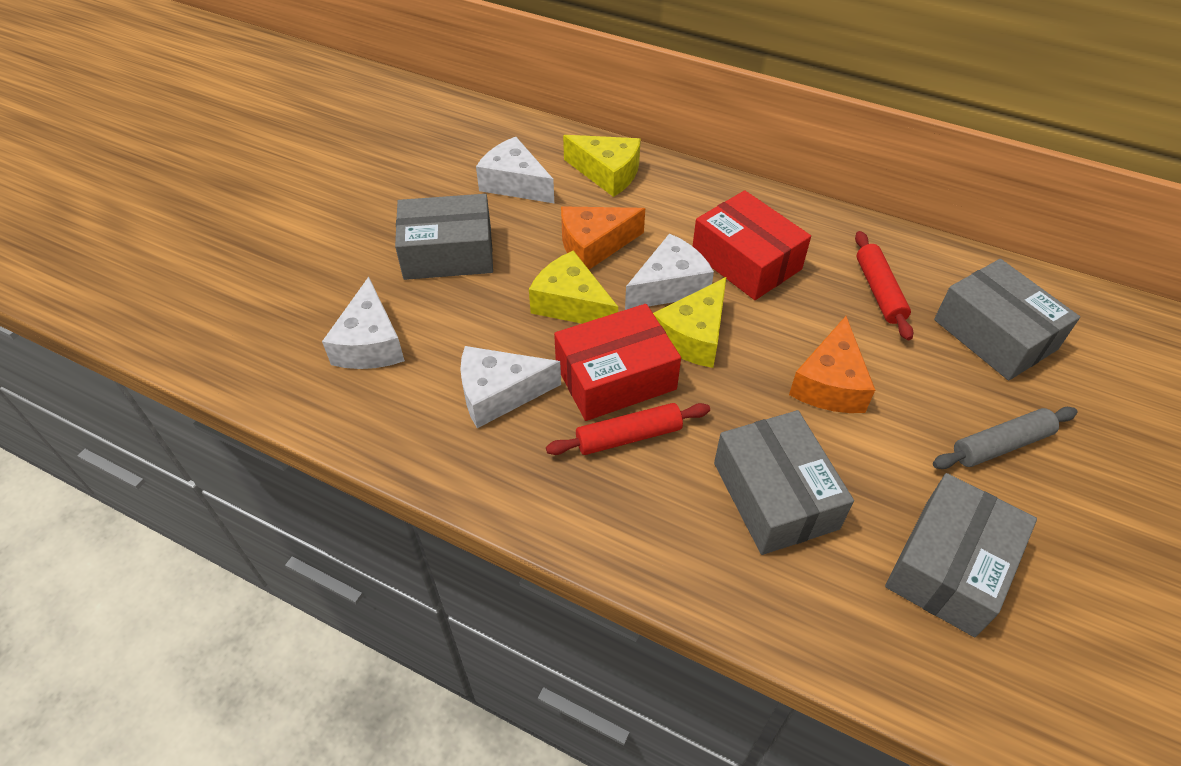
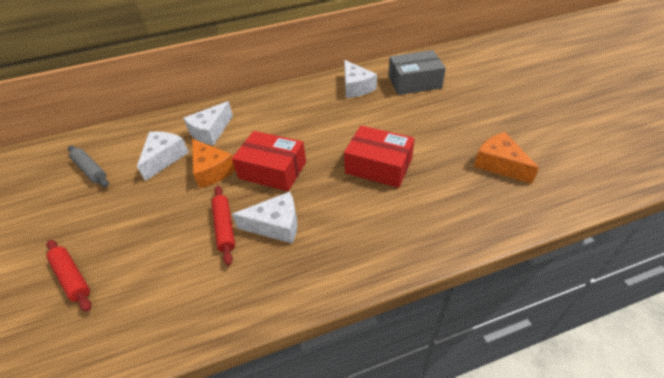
grey box: [395,194,493,280] [714,410,854,555] [885,473,1037,637] [934,259,1080,381] = 4 -> [389,50,446,95] = 1
yellow cheese: [529,250,618,324] [563,135,641,197] [653,277,726,368] = 3 -> none = 0

